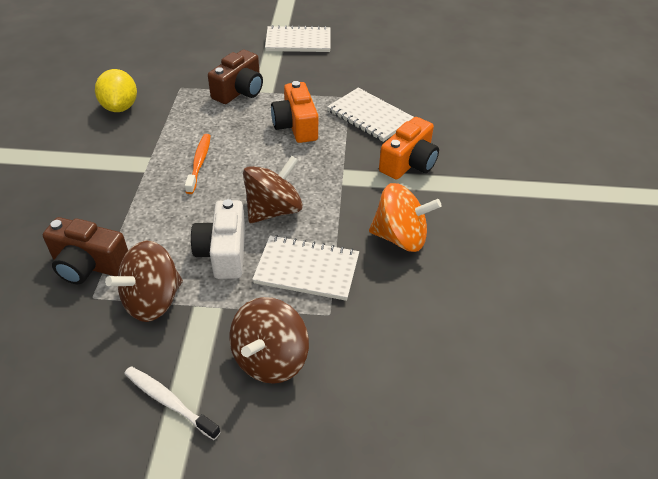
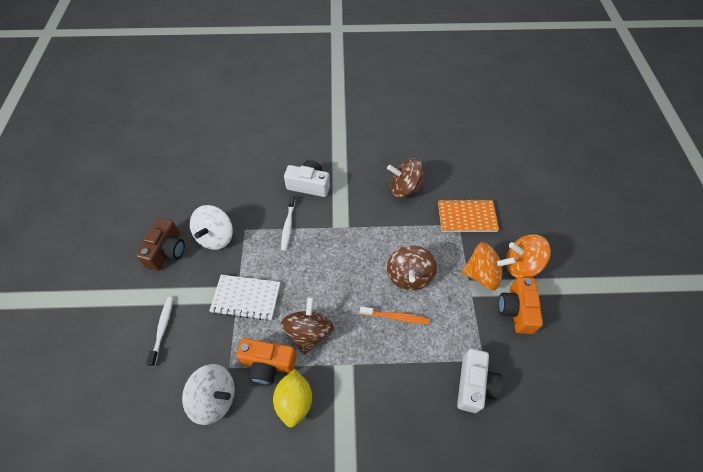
brown camera: [43,217,128,284] [208,50,263,104] = 2 -> [136,218,185,271] = 1
orange notebook: none = 0 -> [438,199,499,232] = 1
orange spinning top: [369,183,442,252] = 1 -> [462,242,516,290] [506,235,551,278] = 2
white camera: [191,199,245,279] = 1 -> [284,160,330,197] [457,349,503,413] = 2
white notebook: [252,235,359,301] [265,25,331,52] [327,88,414,142] = 3 -> [209,275,280,321] = 1
white spinning top: none = 0 -> [182,364,235,425] [190,205,233,250] = 2
white toothbrush: [124,366,221,440] = 1 -> [146,297,173,366] [281,195,295,251] = 2

